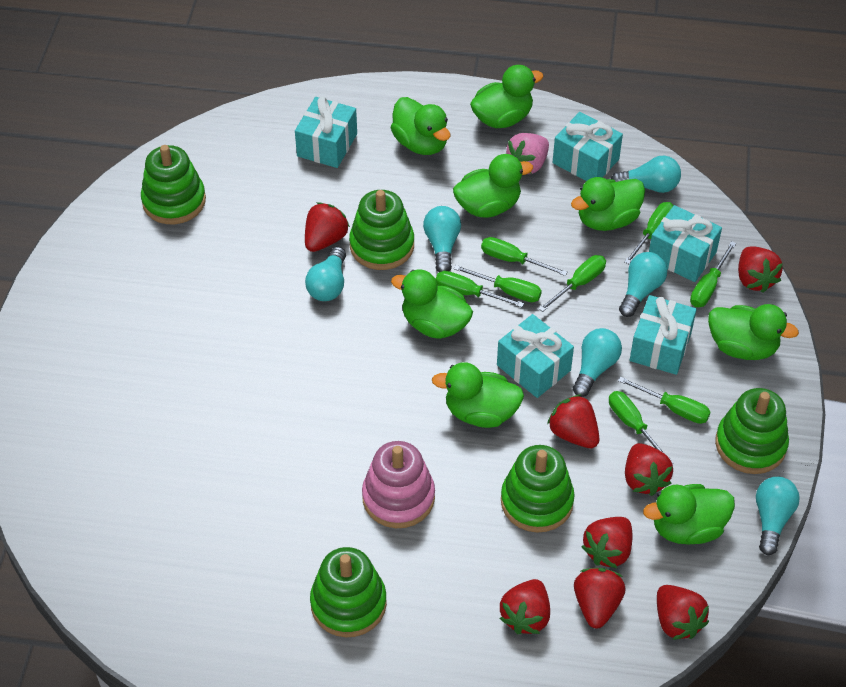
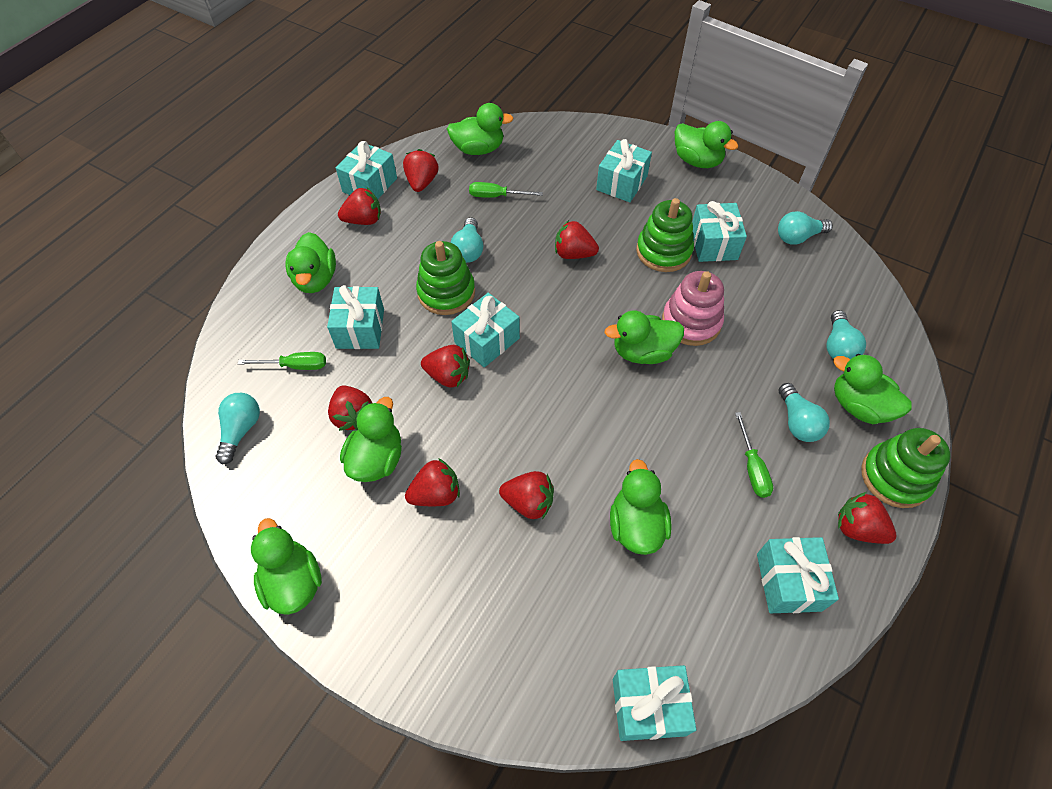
green screwdriver: [436,271,524,307] [454,265,542,302] [481,237,567,276] [539,255,606,312] [609,391,674,464] [618,376,711,424] [624,202,674,264] [690,241,736,307] = 8 -> [238,352,326,370] [469,182,543,198] [735,412,773,498] = 3
green stacking toy: [141,145,206,224] [310,547,387,637] [349,190,414,270] [501,445,575,532] [715,388,789,474] = 5 -> [416,241,475,315] [636,198,694,272] [861,428,951,508] = 3
pink strawberry: [506,133,549,174] = 1 -> none = 0
turquoise gift: [295,97,357,168] [497,314,574,398] [553,112,623,181] [630,295,697,375] [649,205,722,282] = 5 -> [327,285,384,349] [336,141,397,199] [451,293,520,367] [596,139,652,202] [613,665,696,741] [692,201,747,262] [757,537,839,613] = 7
turquoise light bulb: [305,247,346,301] [423,206,461,272] [573,328,622,397] [611,156,681,193] [619,252,667,317] [756,477,800,555] = 6 -> [216,393,260,464] [451,217,483,263] [778,211,833,245] [779,383,830,442] [826,310,866,360] = 5

